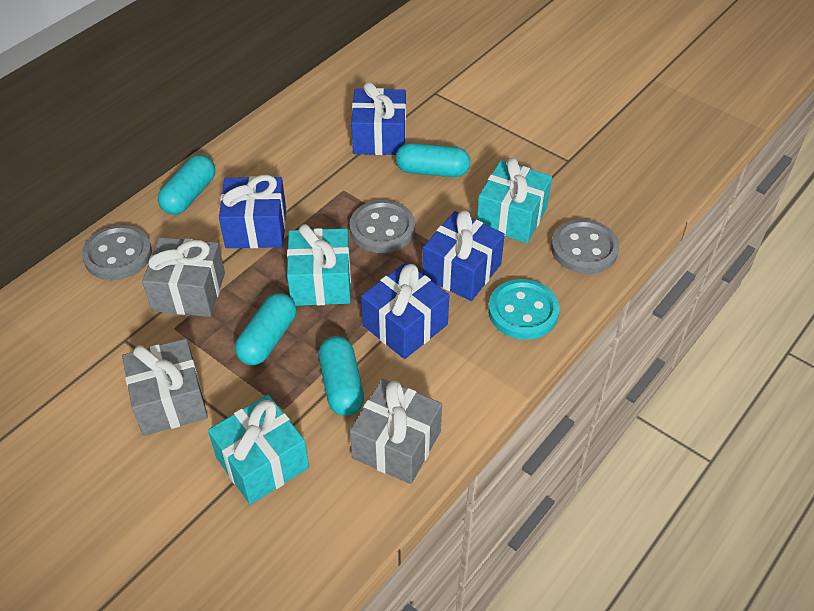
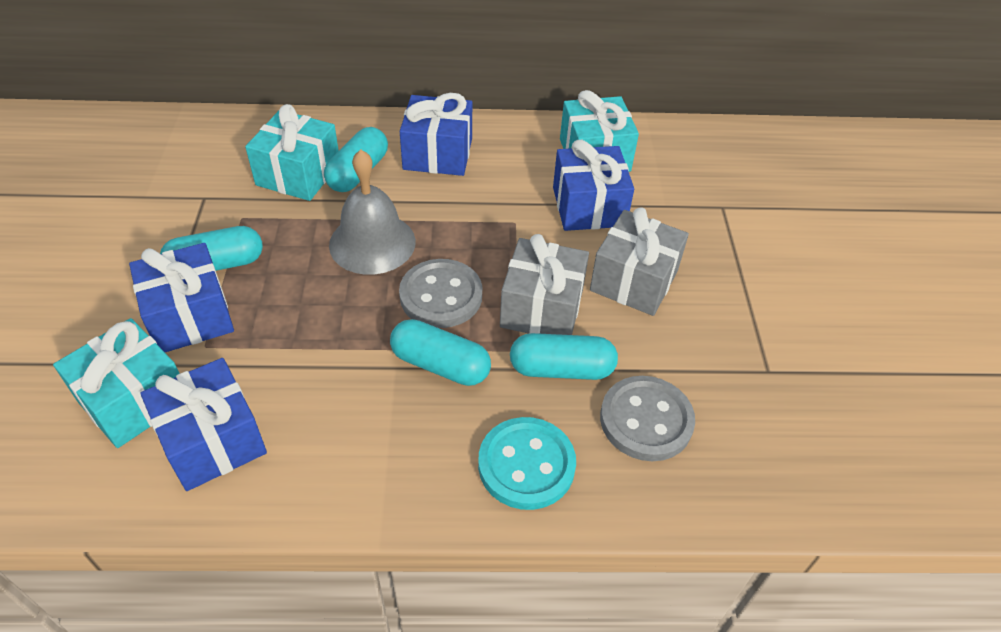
grey bell: none = 0 -> [329,149,416,275] = 1
grey button: [82,225,152,280] [350,200,415,253] [551,219,619,274] = 3 -> [399,259,482,328] [600,376,695,461] = 2
grey gift: [122,338,208,436] [142,237,225,317] [350,379,442,484] = 3 -> [500,234,589,335] [590,207,689,316] = 2

